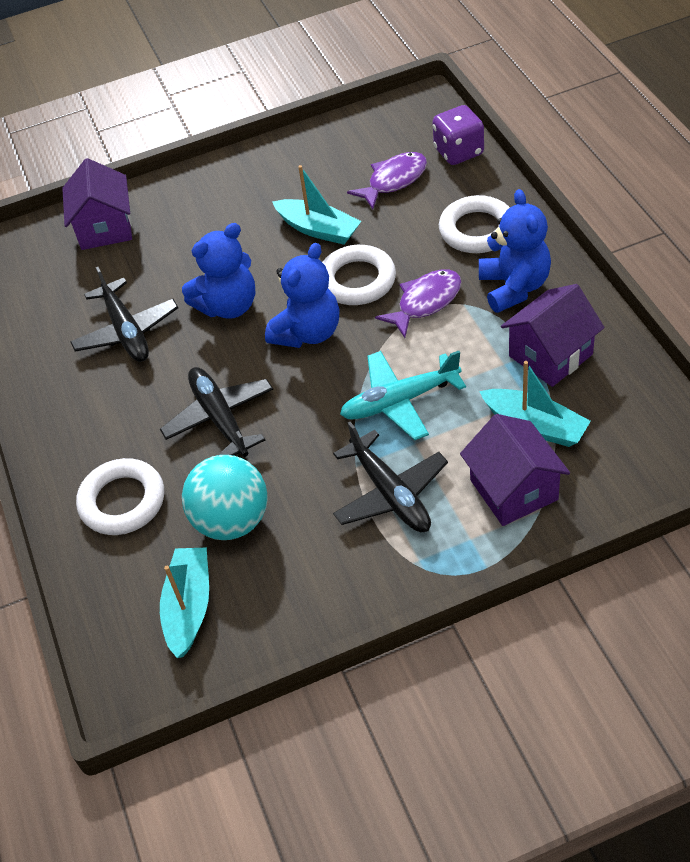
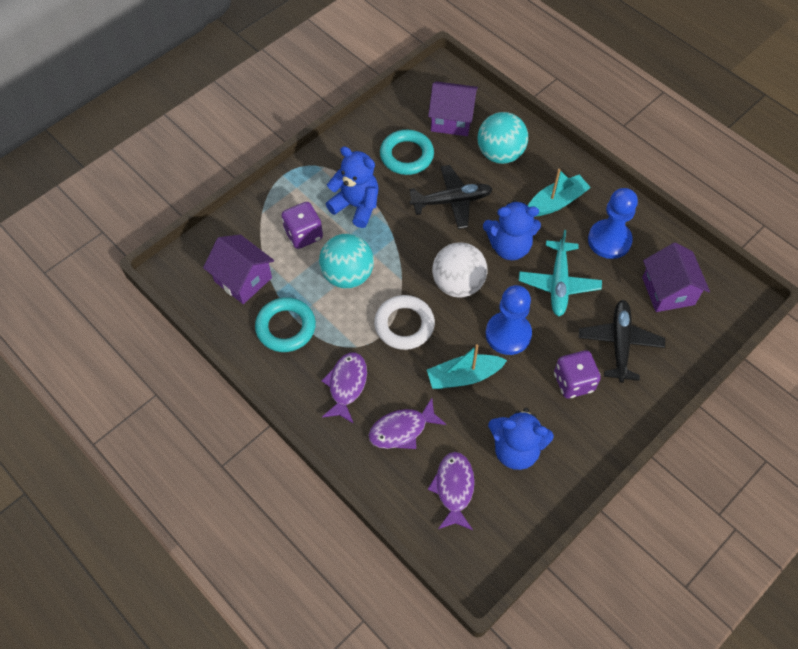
black plane: [70,267,178,362] [160,367,273,457] [333,422,448,532] = 3 -> [409,165,493,229] [579,300,665,383] = 2
blue pawn: none = 0 -> [486,285,532,355] [588,188,638,259] = 2
purple dice: [432,105,484,165] = 1 -> [281,202,323,249] [554,350,601,399] = 2
purple fish: [347,152,427,210] [375,269,462,338] = 2 -> [321,352,367,424] [369,398,446,449] [428,452,475,530] = 3
turquoise ball: [182,455,267,540] = 1 -> [319,234,374,288] [477,112,528,164] = 2
turquoise boat: [160,548,209,658] [272,165,361,245] [479,361,591,447] = 3 -> [427,344,507,389] [528,169,591,216] = 2
turquoise ring: none = 0 -> [255,297,316,352] [380,130,434,175] = 2
white ball: none = 0 -> [432,242,487,298] = 1
white ring: [76,458,164,535] [322,245,396,305] [439,195,510,253] = 3 -> [374,295,435,350] = 1

